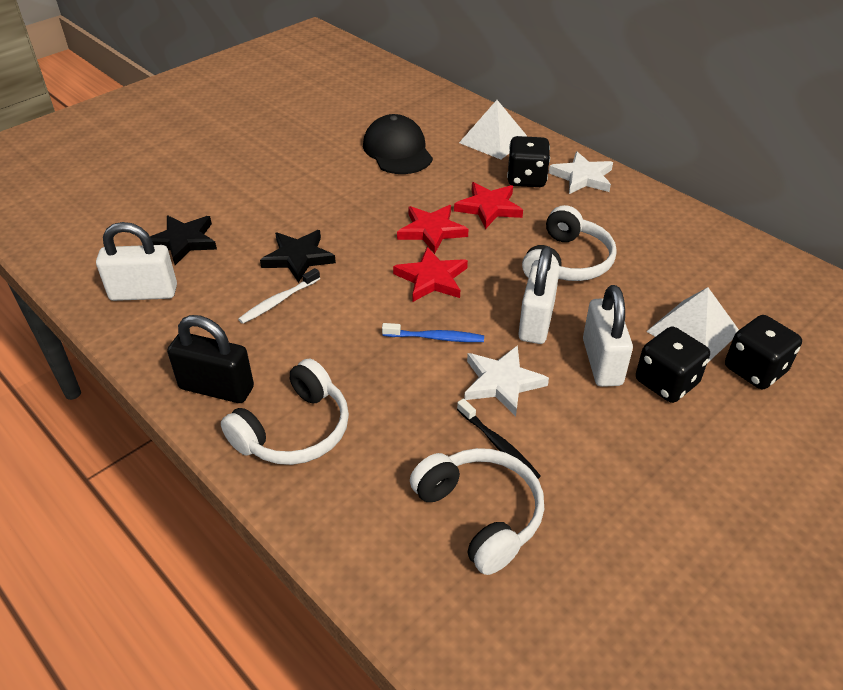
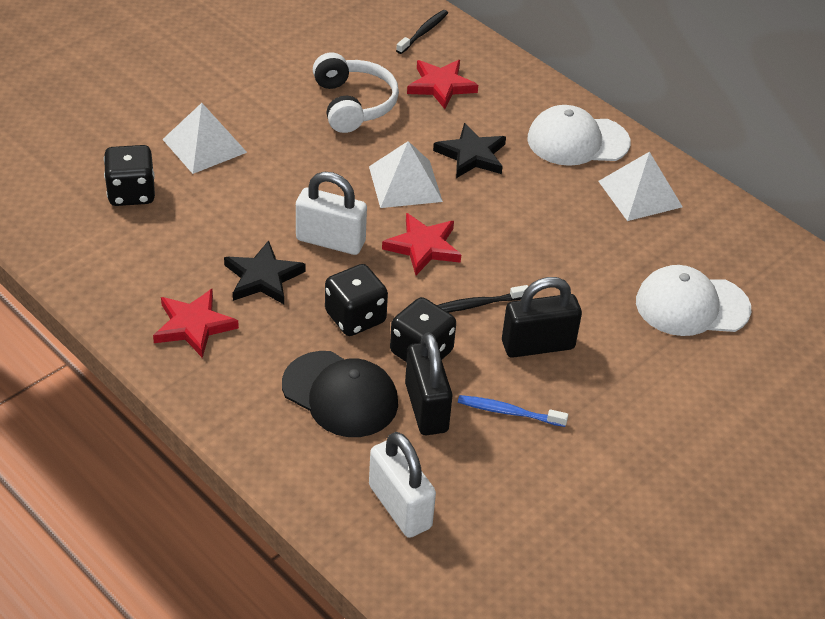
black padlock: [167,315,254,403] = 1 -> [405,332,452,435] [502,277,582,358] = 2
black toothbrush: [457,399,541,479] = 1 -> [396,10,448,54] [437,285,528,313] = 2
white cap: none = 0 -> [527,105,630,166] [636,265,751,336] = 2
white headphones: [221,359,349,465] [410,448,544,575] [522,205,617,281] = 3 -> [313,52,399,133] = 1
white padlock: [96,222,177,301] [518,246,560,344] [583,285,633,387] = 3 -> [296,172,367,255] [369,432,436,538] = 2
white pyramid: [459,100,528,160] [646,287,739,362] = 2 -> [162,103,247,174] [369,141,443,208] [598,152,683,221] = 3
white star: [464,345,549,416] [549,151,613,194] = 2 -> none = 0
white toothbrush: [238,268,320,324] = 1 -> none = 0

